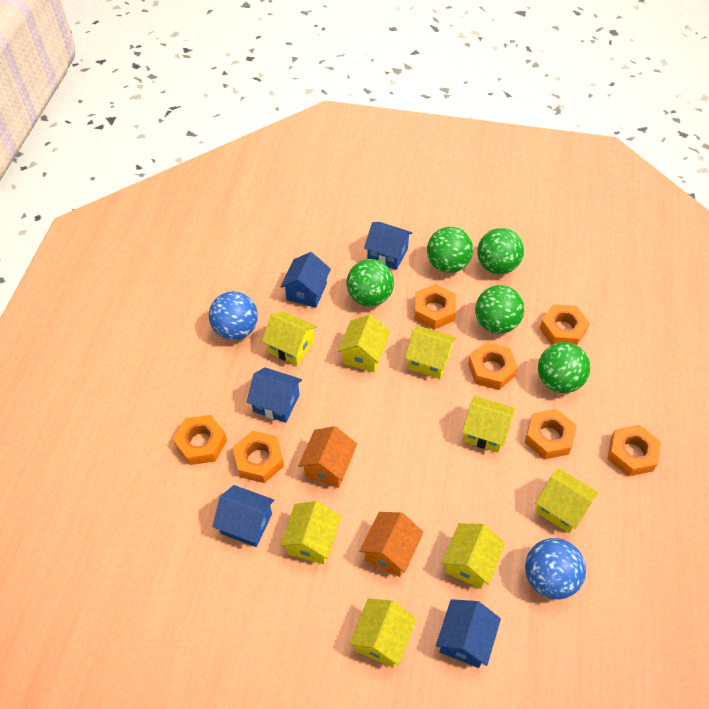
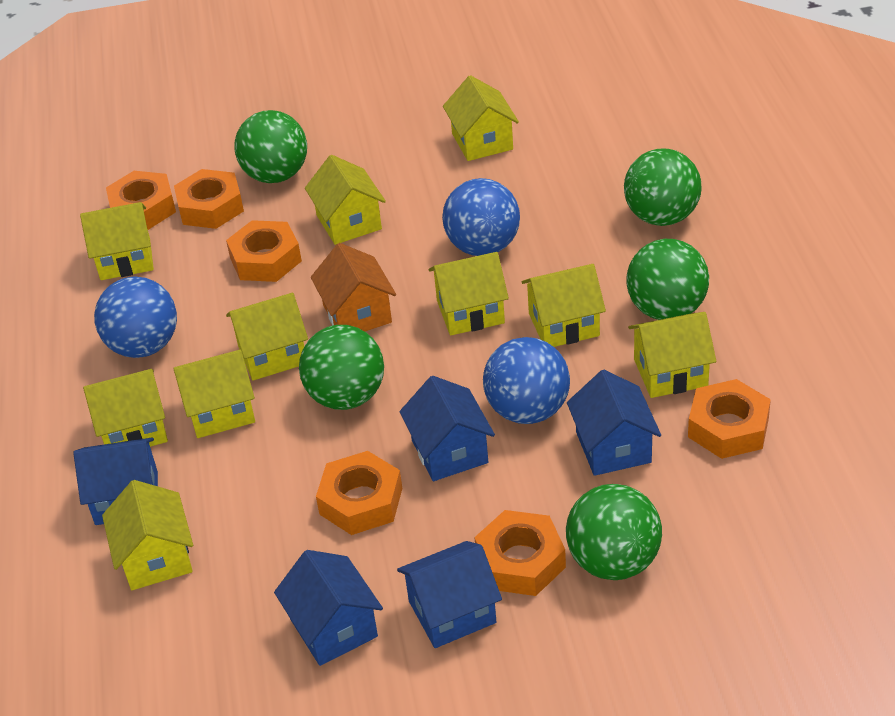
blue ball: [209,291,258,340] [525,538,586,599] = 2 -> [94,277,177,358] [442,178,520,256] [483,337,570,424] = 3
orange house: [298,426,357,488] [359,512,424,577] = 2 -> [311,243,396,331] = 1
orange nut: [173,415,227,465] [233,431,284,483] [414,284,456,329] [468,342,518,390] [525,409,576,460] [540,304,590,345] [607,425,661,476] = 7 -> [106,171,176,230] [174,169,244,229] [226,220,302,282] [316,451,402,535] [474,510,566,596] [688,379,771,459] = 6
yellow house: [262,311,317,366] [280,501,341,564] [338,314,390,372] [349,598,416,668] [405,326,456,379] [442,523,505,589] [462,396,515,453] [535,468,598,534] = 8 -> [80,202,154,280] [83,369,168,447] [102,480,193,590] [173,350,255,438] [226,293,308,381] [305,155,386,245] [429,252,509,336] [443,75,519,161] [522,264,606,347] [628,312,716,398] = 10

